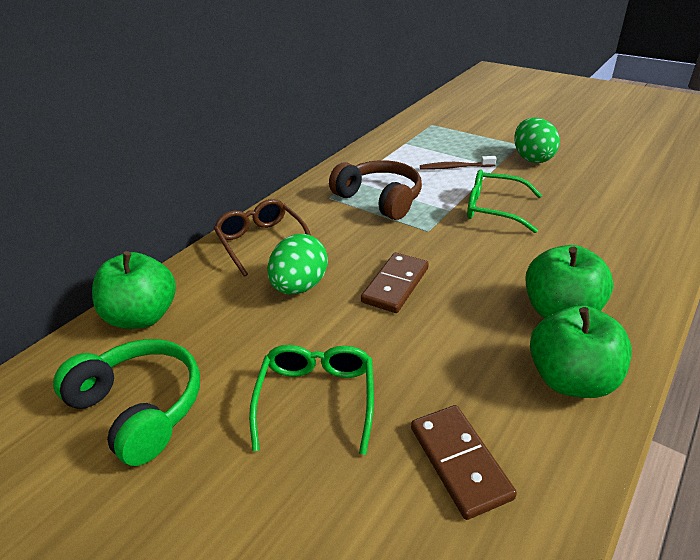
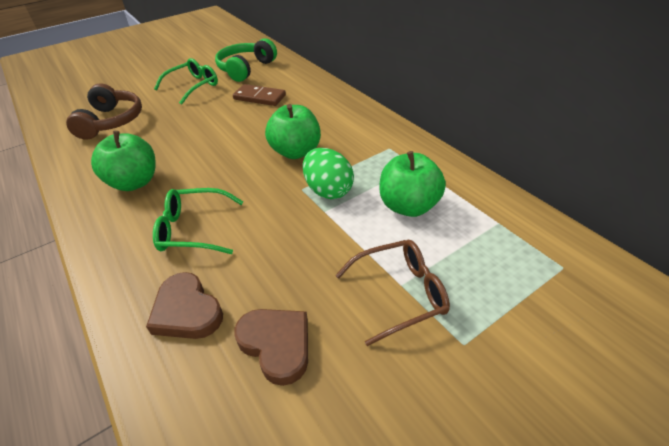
brown domino: [361,253,429,313] [411,405,517,520] = 2 -> [233,84,286,106] = 1
brown heart: none = 0 -> [146,272,223,339] [234,309,308,386] = 2
brown toothbrush: [420,156,497,170] = 1 -> none = 0
green egg: [267,234,328,294] [514,117,560,163] = 2 -> [303,148,354,199] = 1

